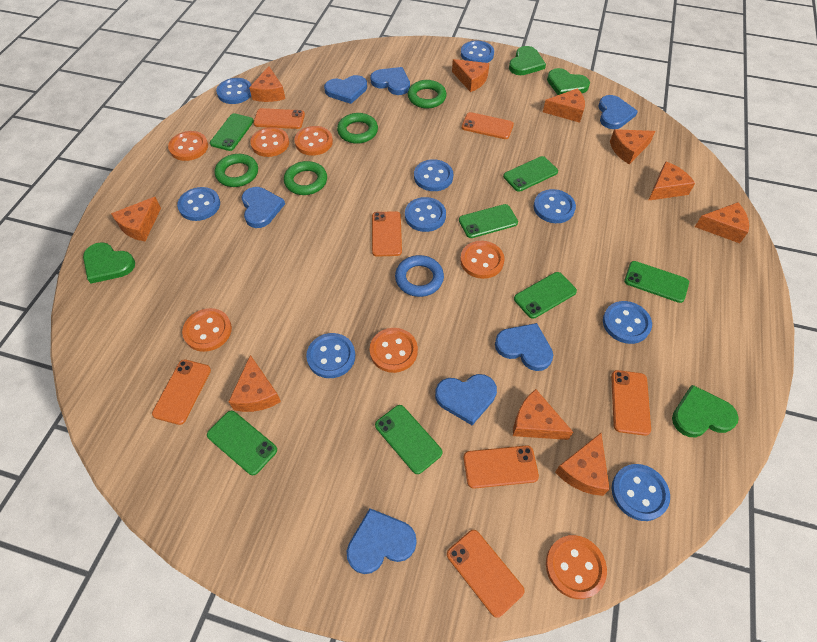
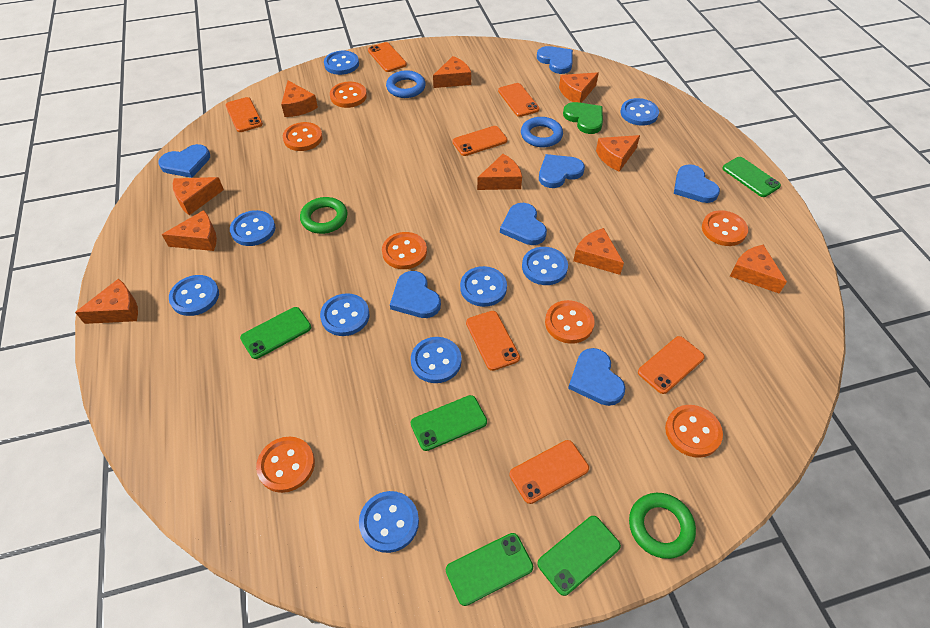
blue ring: [395,255,444,297] = 1 -> [386,70,426,98] [521,117,563,147] = 2
green heart: [83,242,135,283] [509,46,546,75] [547,68,590,95] [672,385,739,438] = 4 -> [563,102,603,134] = 1
green phone: [207,411,277,475] [210,113,254,151] [375,405,443,474] [459,204,518,238] [503,156,558,192] [514,272,577,319] [624,261,689,303] = 7 -> [240,307,311,359] [411,395,487,451] [446,533,533,606] [537,516,621,596] [722,157,781,197] = 5
green ring: [215,154,258,187] [284,161,327,195] [337,113,378,144] [408,80,447,108] = 4 -> [300,197,348,234] [629,493,696,559] = 2

